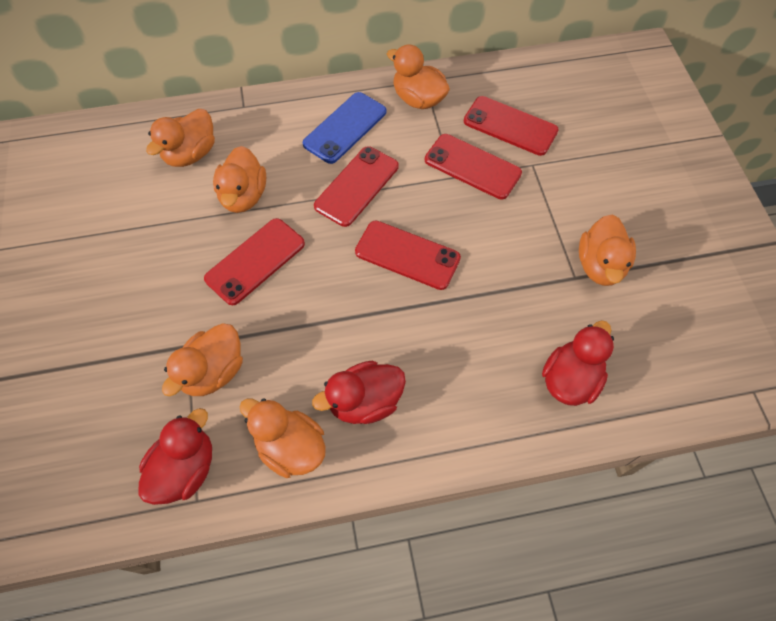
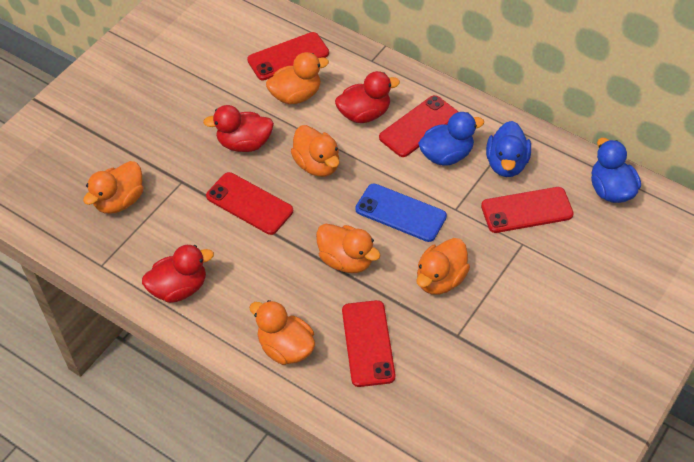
blue duck: none = 0 -> [418,112,484,166] [486,121,531,177] [591,138,641,203] = 3

